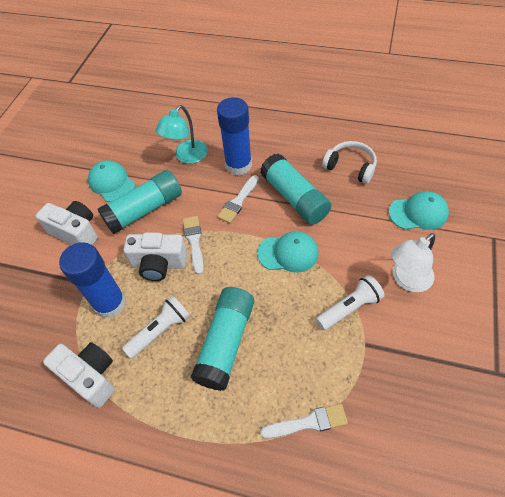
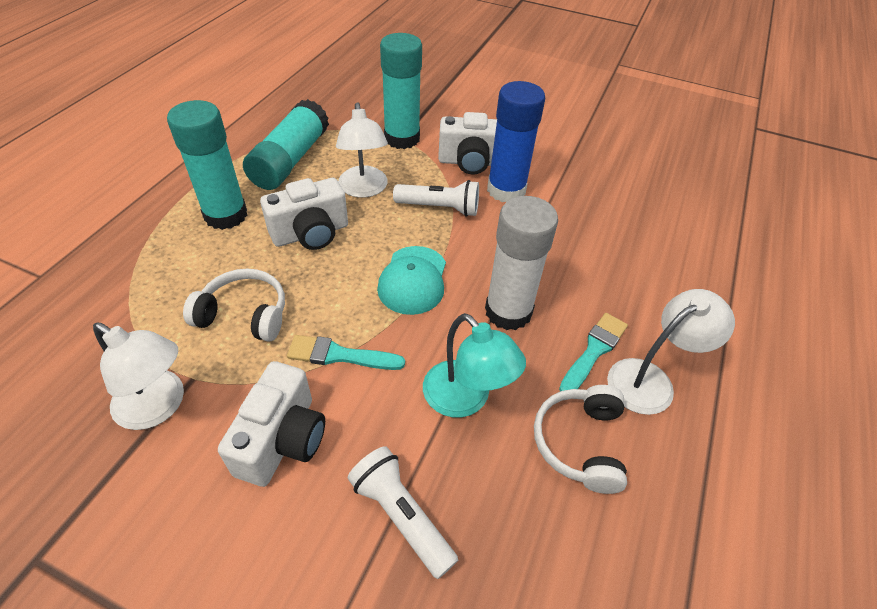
blue glue stick: [59,242,126,318] [217,97,252,175] = 2 -> [487,81,545,202] = 1
turquoise brush: none = 0 -> [287,335,405,370] [559,313,628,391] = 2
turquoise cap: [88,160,135,202] [257,231,319,272] [389,191,449,230] = 3 -> [377,246,446,315] = 1
white brush: [183,216,204,275] [217,175,259,223] [260,404,348,439] = 3 -> none = 0
white glue stick: none = 0 -> [485,196,558,330] = 1
white headphones: [322,141,377,184] = 1 -> [183,268,285,341] [534,385,627,494] = 2
white lamp: [391,233,435,292] = 1 -> [93,323,184,430] [336,102,388,198] [607,289,735,415] = 3

